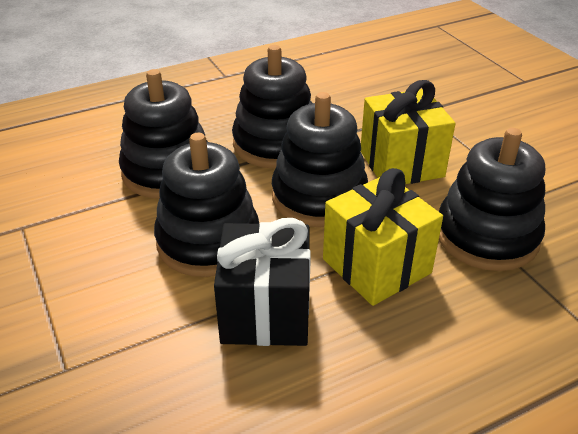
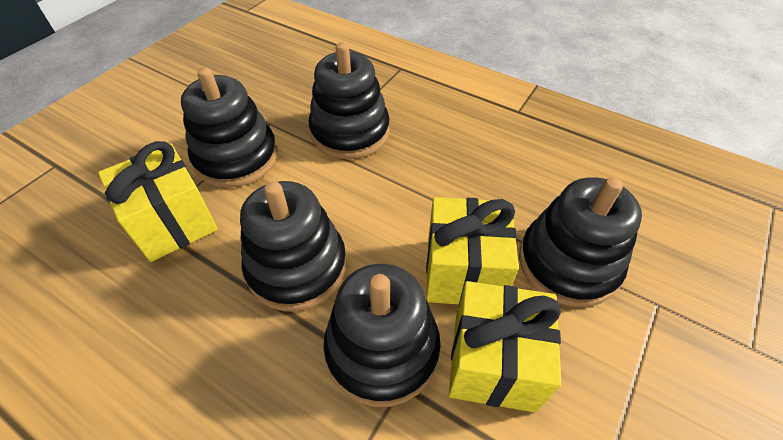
black gift: [214,218,311,346] = 1 -> none = 0
yellow gift: [323,168,443,306] [361,80,456,184] = 2 -> [98,141,218,262] [426,197,519,304] [449,281,561,412] = 3

